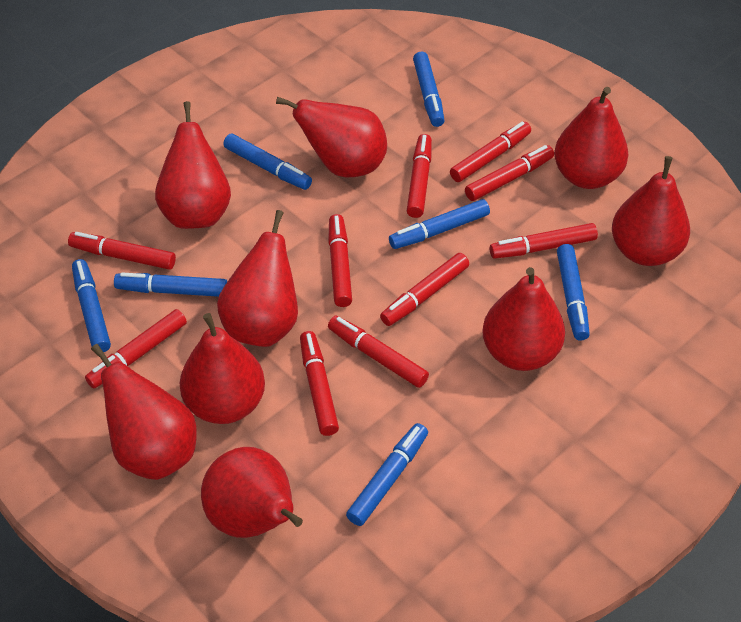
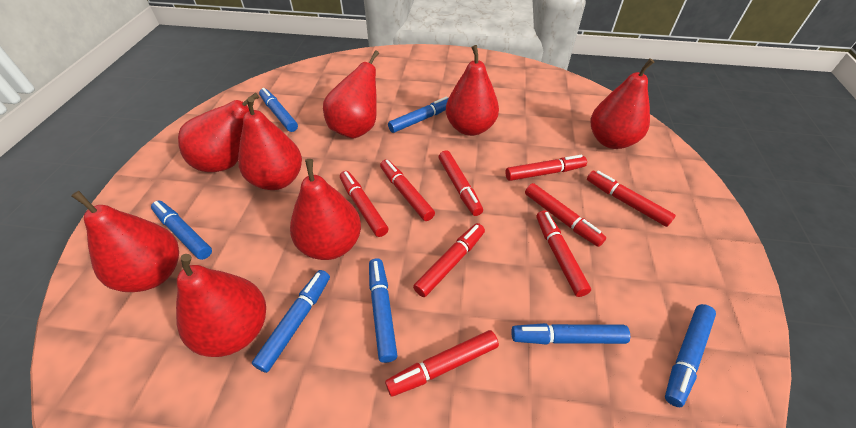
red marker: [68,232,176,270] [85,309,187,388] [300,331,339,436] [328,214,352,307] [328,316,429,388] [380,253,469,326] [407,134,432,218] [450,122,531,182] [465,145,554,201] [490,223,598,259] = 10 -> [340,171,388,237] [380,159,435,221] [385,330,499,397] [413,223,485,297] [439,150,483,216] [505,155,587,181] [525,183,606,247] [536,210,591,297] [587,171,676,227] = 9
red pear: [91,344,197,480] [155,101,231,229] [180,313,265,424] [201,447,303,538] [217,210,298,347] [276,97,387,177] [483,267,565,371] [554,87,628,189] [612,156,690,266] = 9 -> [71,191,179,292] [176,254,266,357] [178,93,259,172] [238,97,302,190] [290,159,361,260] [323,50,379,139] [446,45,499,136] [591,58,654,149] = 8

